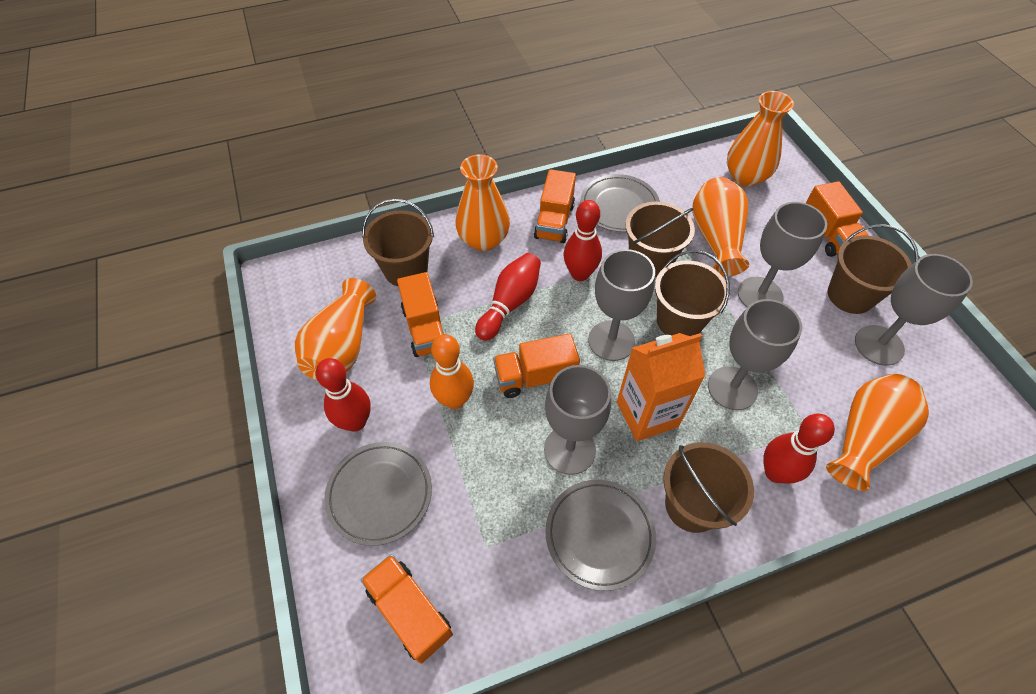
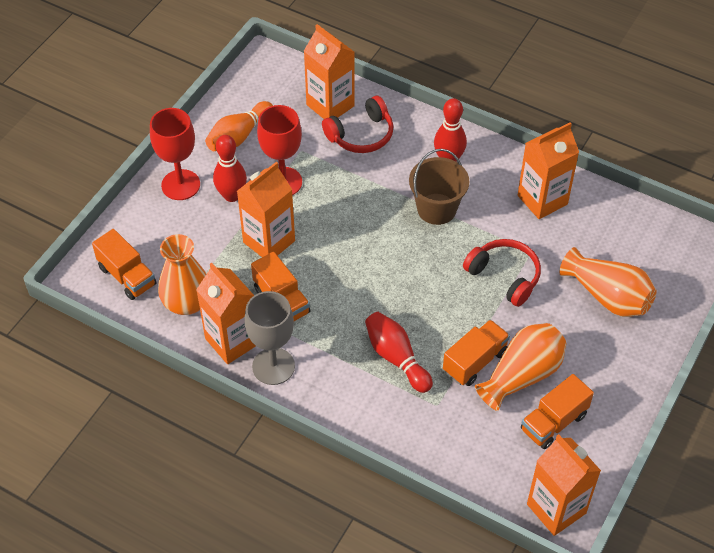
brown bucket: [362,198,434,286] [625,202,695,278] [655,250,730,336] [663,442,754,533] [828,224,919,314] = 5 -> [409,149,470,225] = 1
grey goblet: [544,365,611,475] [588,249,655,361] [708,299,802,410] [738,202,827,307] [855,254,973,366] = 5 -> [244,291,295,385] = 1
grey plate: [324,442,432,546] [545,480,656,591] [581,174,660,232] = 3 -> none = 0
orange carton: [617,333,705,441] = 1 -> [196,263,256,364] [237,162,295,257] [304,24,355,119] [518,122,579,219] [527,434,601,536] = 5
orange truck: [361,554,453,664] [397,272,444,357] [493,333,580,398] [534,169,576,243] [806,181,869,257] = 5 -> [92,229,156,300] [251,252,310,321] [443,320,510,386] [521,374,594,449] = 4
orange vase: [295,278,376,380] [456,154,510,251] [692,177,749,276] [727,91,794,187] [826,374,929,491] = 5 -> [158,234,206,315] [475,323,566,411] [559,247,657,317] = 3
red bowling pin: [316,358,371,432] [475,253,541,341] [564,200,602,281] [763,414,835,484] = 4 -> [213,135,247,202] [365,312,433,393] [434,98,467,162] = 3
red goblet: none = 0 -> [150,108,200,200] [257,105,302,195] = 2
red headphones: none = 0 -> [322,96,393,153] [463,239,541,307] = 2

